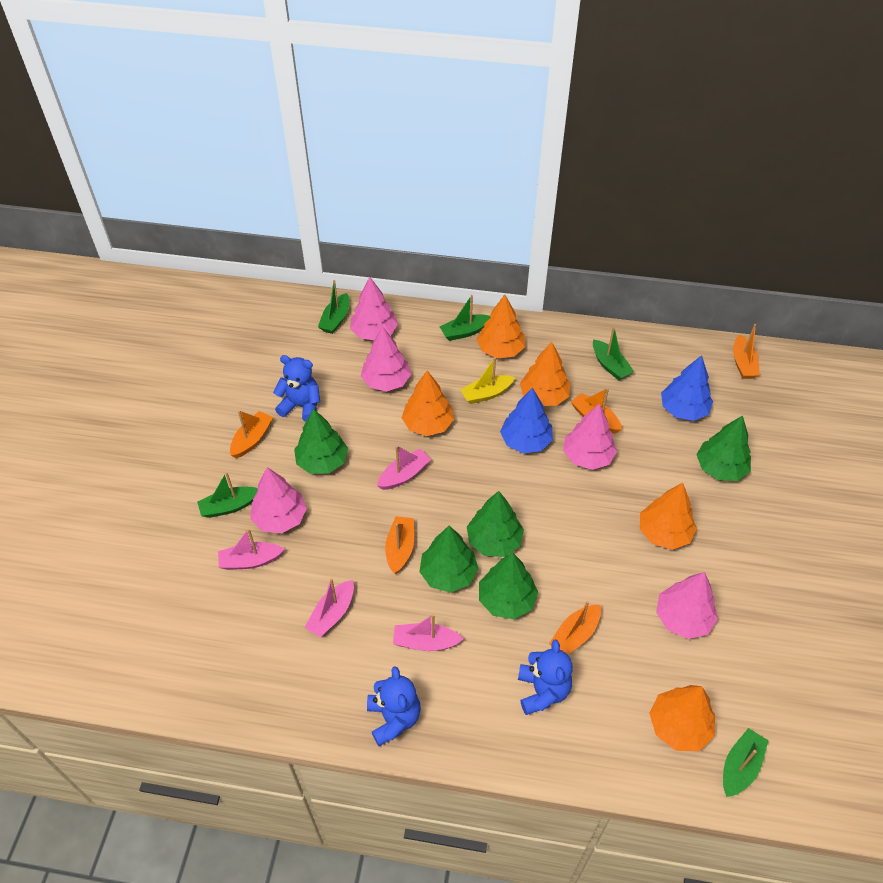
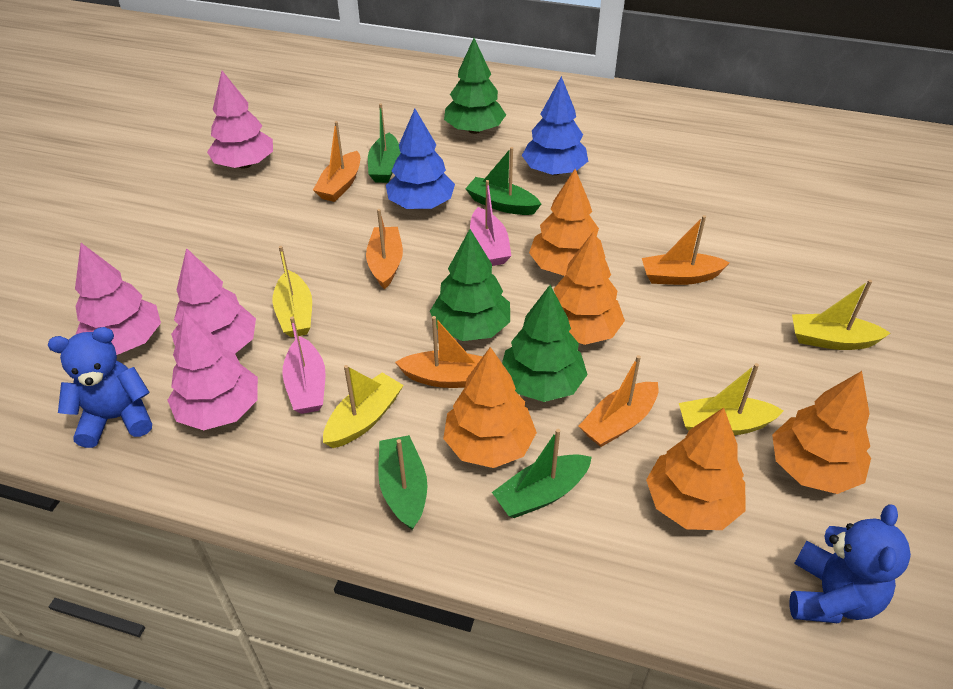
blue teddy bear: [273,355,320,422] [367,666,421,746] [518,640,572,715] = 3 -> [48,327,152,448] [790,504,911,623] = 2
green boat: [197,472,258,518] [318,280,349,334] [439,295,491,341] [593,327,634,380] [723,728,768,797] = 5 -> [368,103,400,183] [378,435,427,530] [465,147,541,215] [492,429,592,518] = 4
green tree: [294,409,348,474] [419,526,478,593] [467,491,524,557] [479,552,538,619] [696,415,751,481] = 5 -> [430,229,510,341] [444,38,506,134] [502,285,588,402] = 3
pink boat: [218,528,284,570] [304,578,354,637] [377,445,431,490] [393,614,463,651] = 4 -> [282,316,326,414] [470,180,511,266] = 2
pink tree: [250,467,307,533] [350,277,398,340] [361,326,411,392] [563,404,617,470] [656,572,718,639] = 5 -> [75,243,161,355] [167,312,258,430] [171,248,256,353] [207,71,273,169] = 4
yellow boat: [460,357,515,404] = 1 -> [272,246,312,337] [323,365,404,448] [679,363,784,435] [792,280,890,350] = 4

